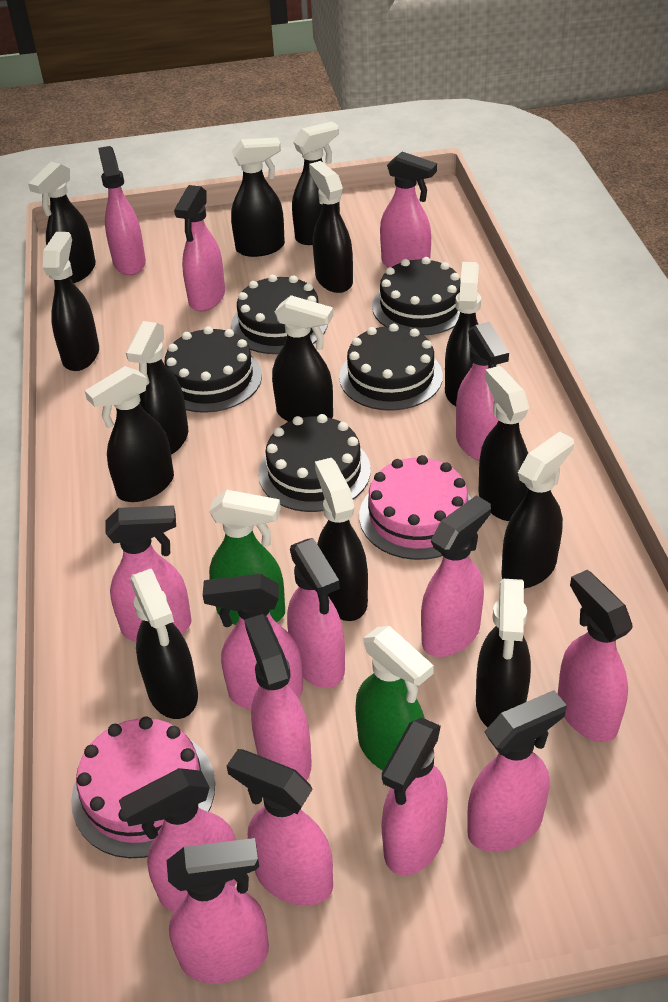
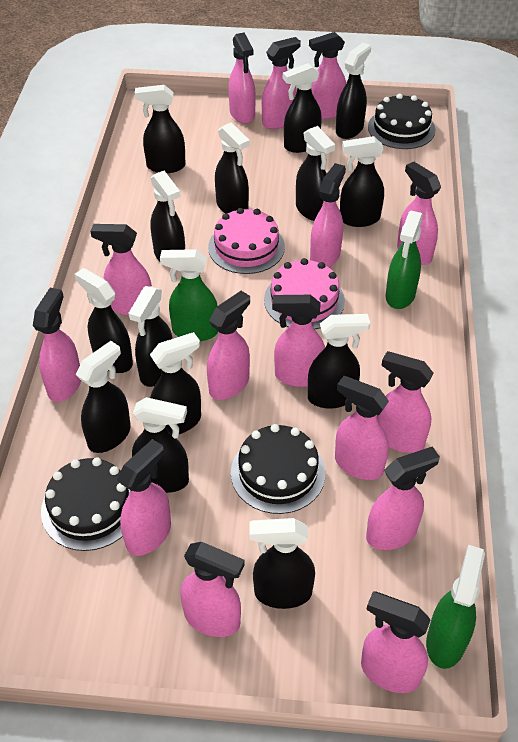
black cake: [165,326,262,413] [231,274,328,354] [258,414,371,512] [339,323,443,411] [372,257,461,335] = 5 -> [41,457,130,551] [231,424,325,514] [368,94,435,149] = 3
green spray bottle: [209,490,285,625] [355,626,434,770] = 2 -> [160,249,218,341] [386,211,423,309] [426,545,485,669] = 3

